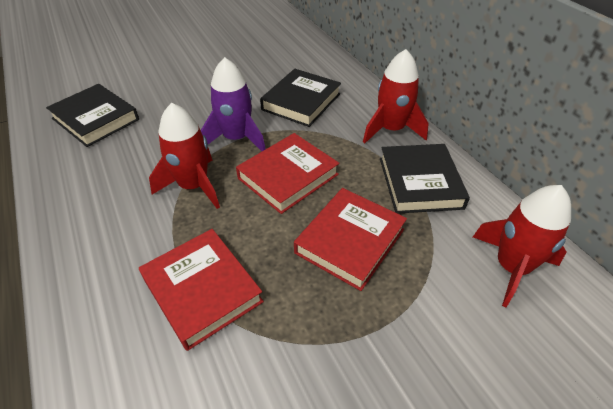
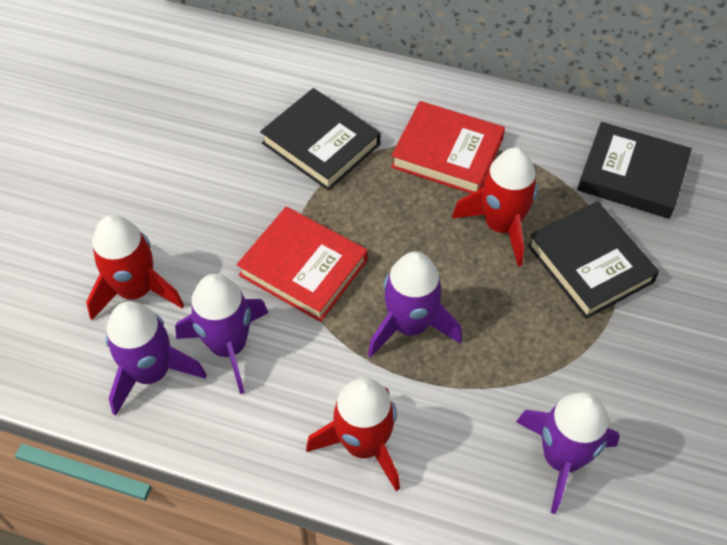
purple rocket: [201,57,266,151] = 1 -> [106,301,207,416] [175,274,268,394] [368,252,462,357] [516,392,620,514] = 4
red book: [139,229,264,351] [236,133,339,214] [294,188,407,291] = 3 -> [237,207,367,322] [391,101,505,194] = 2

